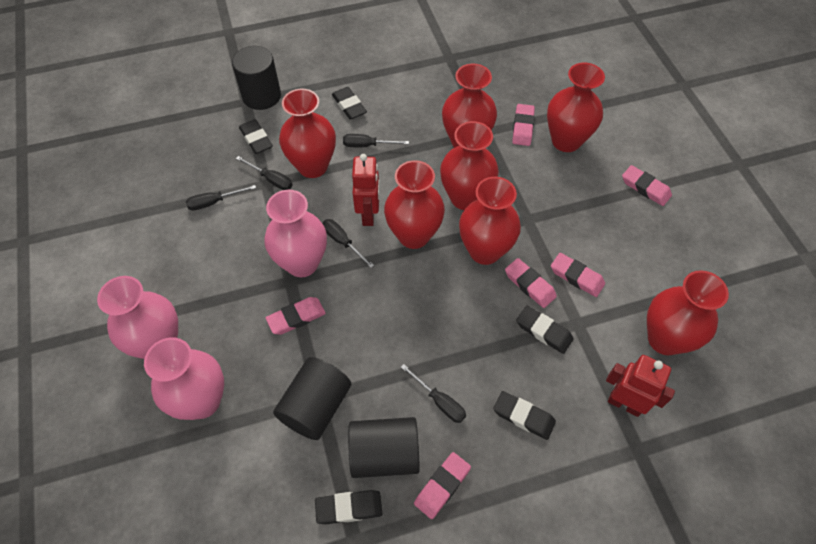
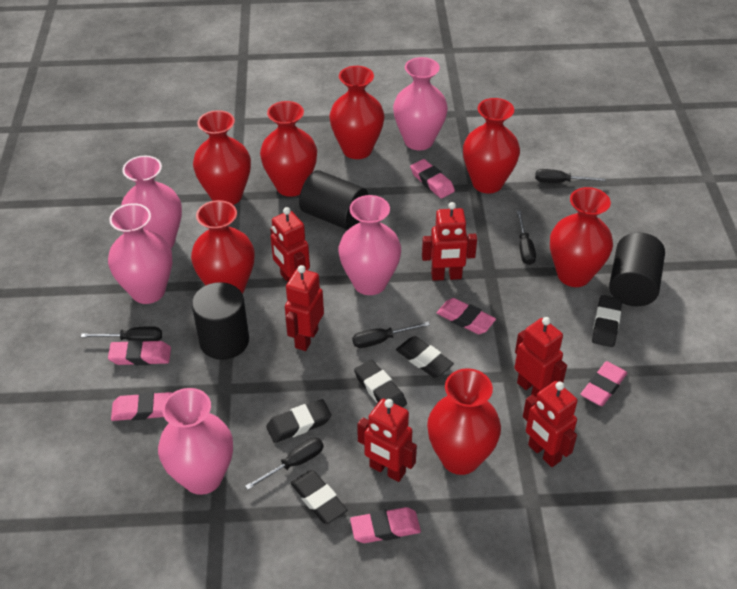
pink vase: [97,276,178,359] [144,337,224,420] [264,190,327,277] = 3 -> [108,203,172,304] [121,155,182,248] [158,388,233,495] [338,195,401,295] [393,57,448,150] = 5
red robot: [352,154,380,226] [606,355,675,417] = 2 -> [270,207,310,281] [285,265,324,351] [357,399,417,482] [422,202,477,281] [514,317,567,398] [523,381,577,467] = 6

